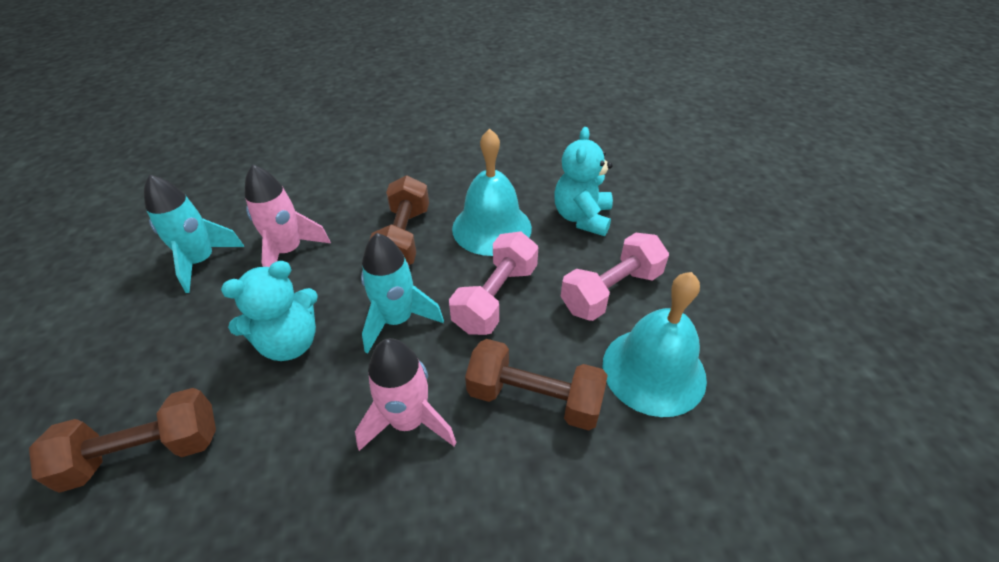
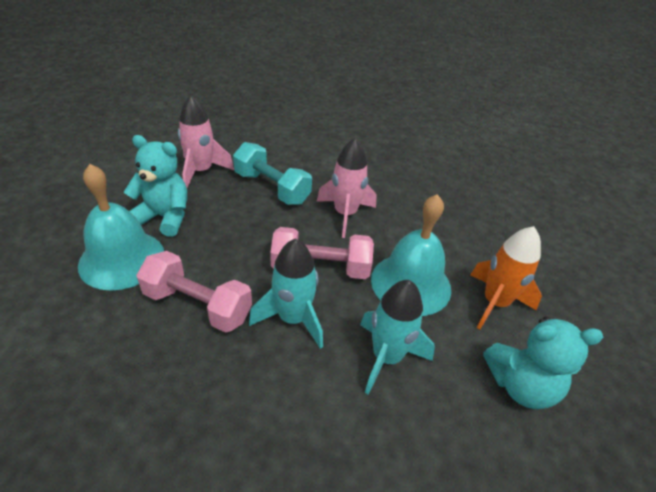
brown dumbbell: [29,388,216,493] [370,175,429,265] [465,339,608,431] = 3 -> none = 0
orange rocket: none = 0 -> [470,226,542,329] = 1
turquoise dumbbell: none = 0 -> [233,142,312,205] = 1

